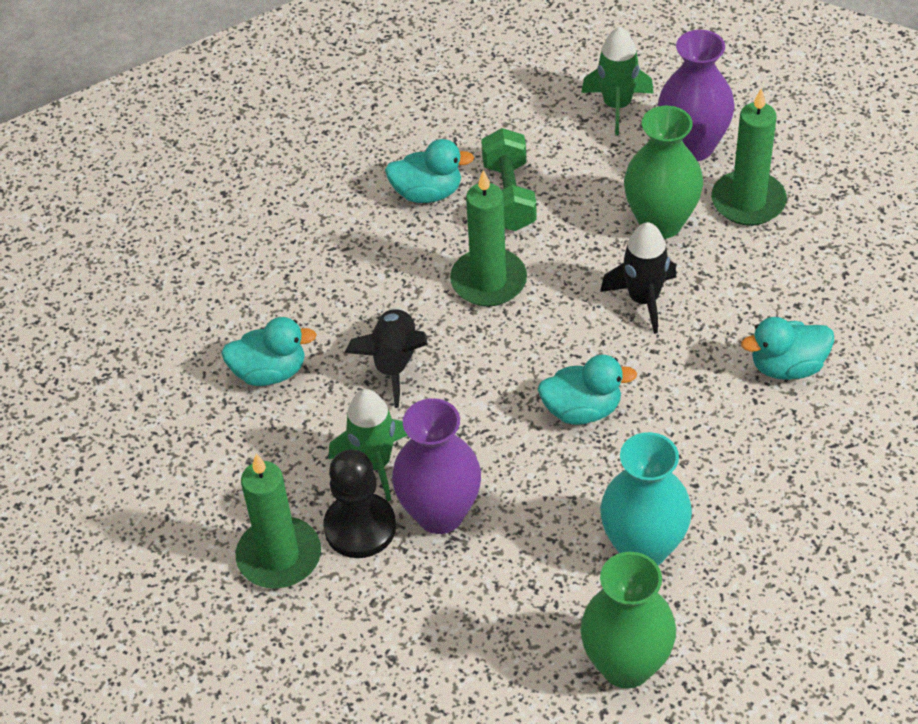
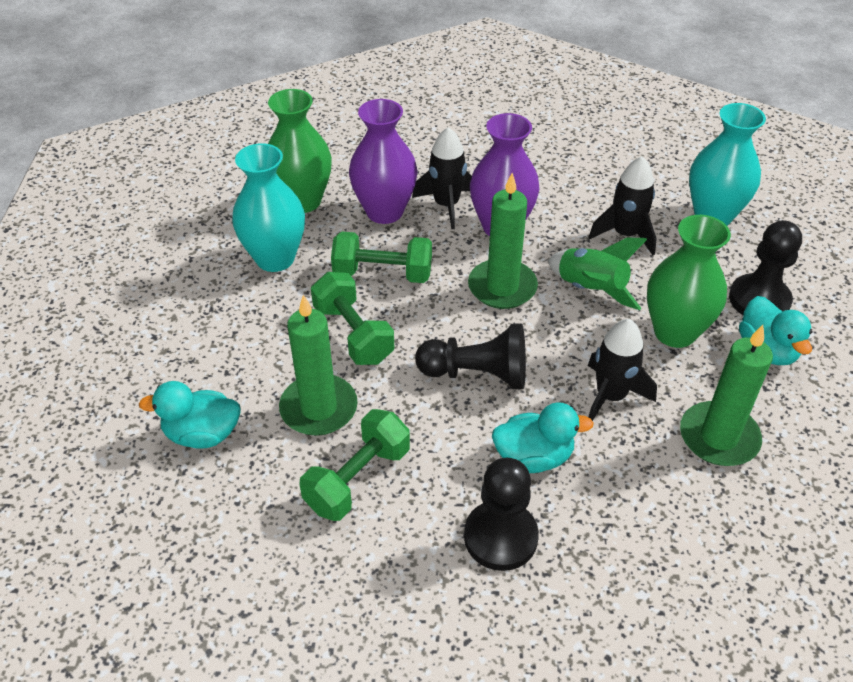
black pawn: [324,449,396,558] = 1 -> [415,323,526,389] [464,458,539,571] [729,220,802,315] = 3
black rocket: [345,307,427,408] [600,222,676,334] = 2 -> [412,127,472,229] [588,319,657,421] [589,156,657,255] = 3
green dumbbell: [481,128,537,231] = 1 -> [299,409,410,521] [311,272,394,365] [331,232,432,283] = 3
green rocket: [329,389,408,502] [581,27,654,135] = 2 -> [548,238,647,310] = 1
turquoise duck: [221,317,317,386] [385,139,474,203] [538,355,637,425] [741,317,834,380] = 4 -> [139,381,241,449] [492,402,594,473] [739,296,813,365] = 3
turquoise vase: [600,432,692,565] = 1 -> [232,143,305,272] [689,103,766,226] = 2

